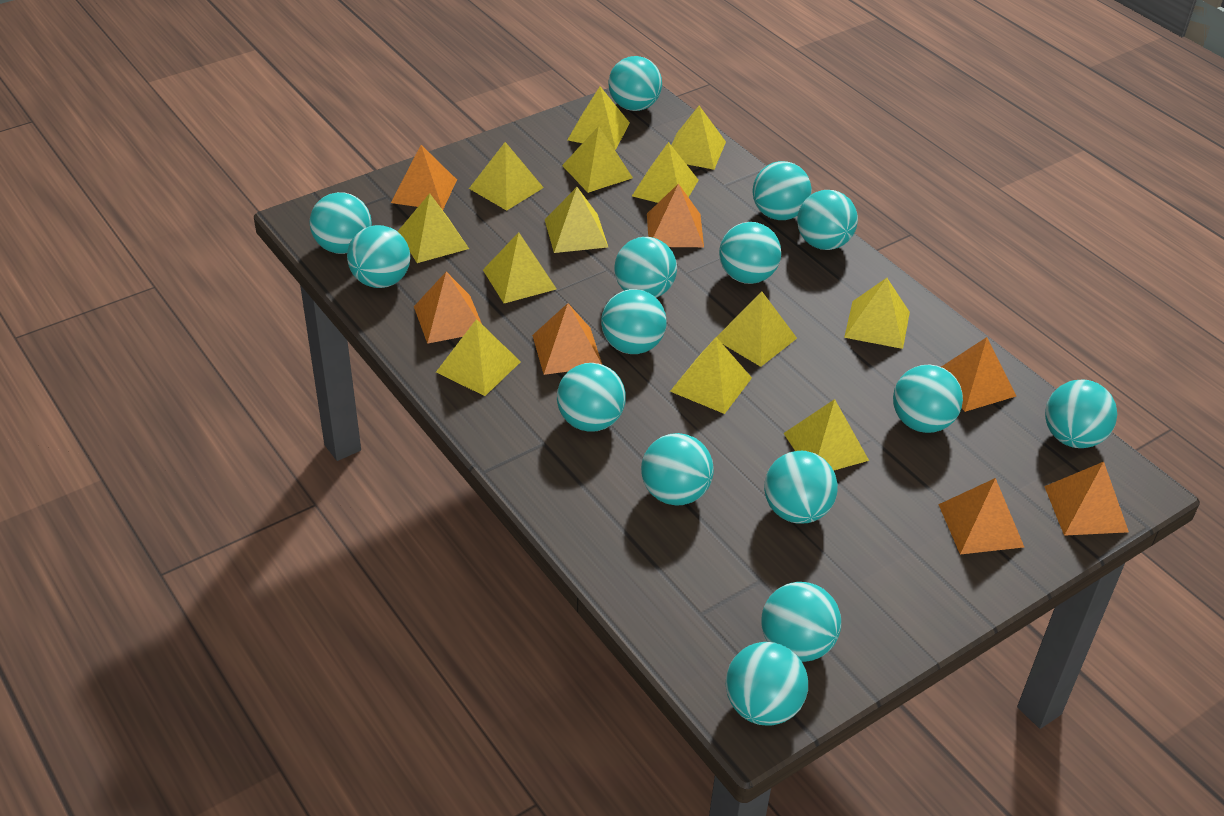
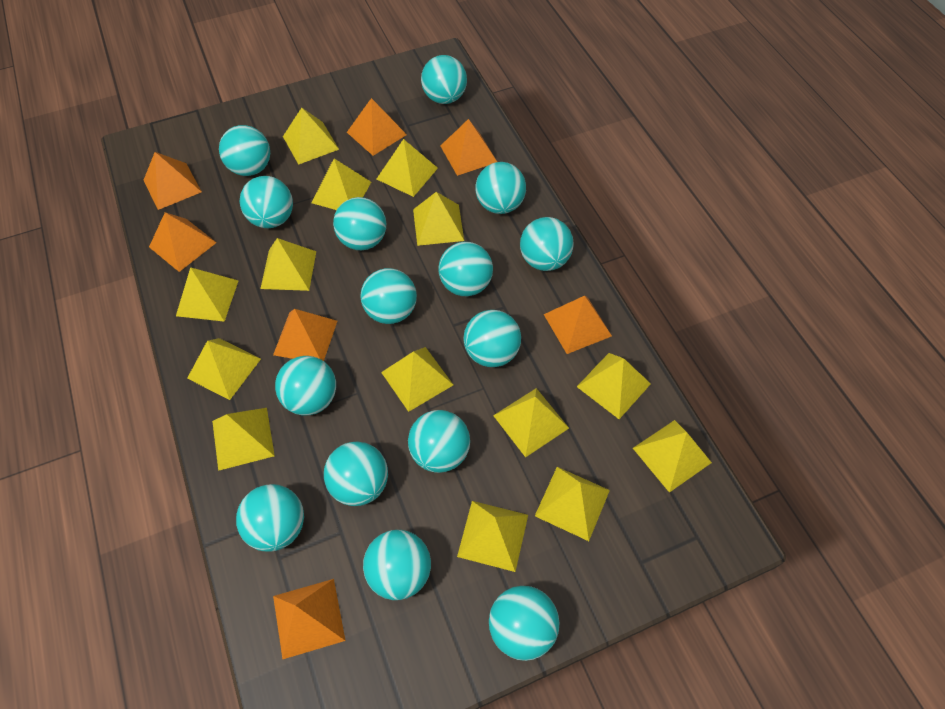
yellow pyramid: [397,193,469,263] [436,319,521,396] [469,142,544,211] [483,232,557,303] [545,187,608,253] [562,126,633,193] [567,86,630,150] [632,142,699,203] [670,337,752,414] [671,106,726,170] [717,292,797,367] [783,399,869,471] [844,278,910,349] = 13 -> [176,267,239,322] [187,338,261,400] [212,408,275,471] [260,238,316,291] [283,108,339,165] [312,159,371,210] [377,139,438,197] [381,347,453,412] [413,192,464,246] [457,501,528,572] [493,388,569,457] [535,467,610,541] [577,353,651,419] [633,420,712,493] = 14

